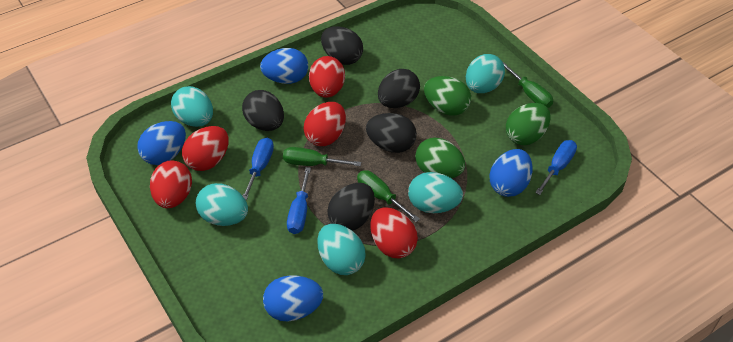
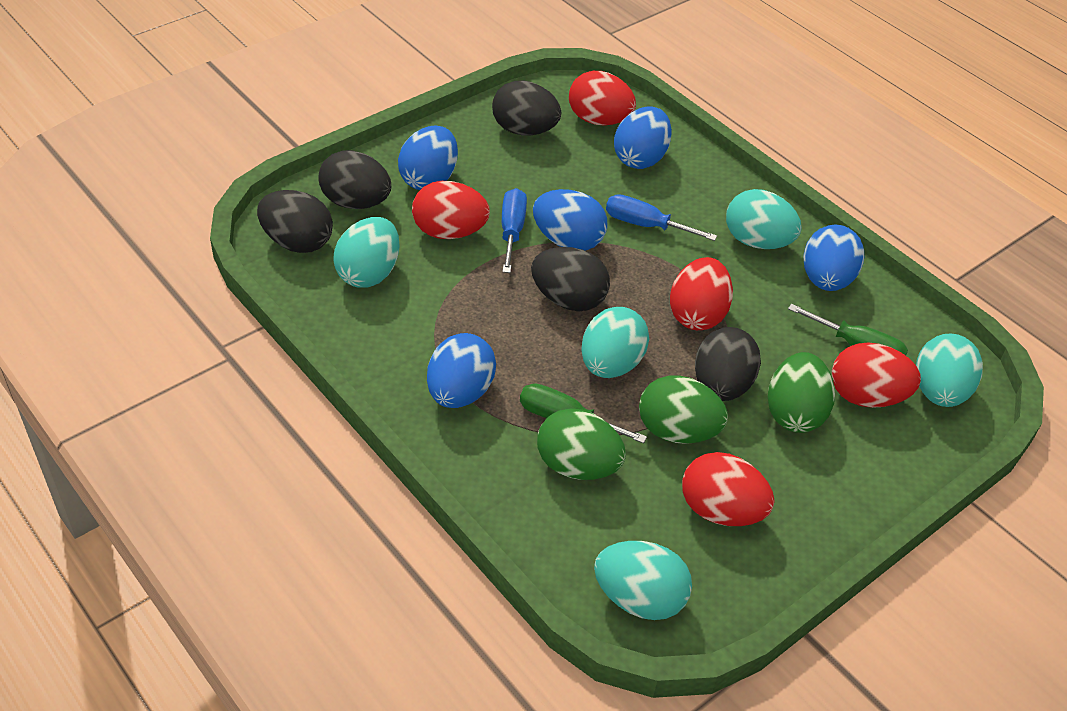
blue egg: [137,121,186,165] [260,48,308,84] [263,275,323,322] [489,149,533,197] = 4 -> [398,125,458,190] [427,333,496,408] [533,189,607,251] [614,106,672,169] [803,224,864,291] = 5
blue screwdriver: [243,138,274,200] [287,167,311,234] [535,140,577,195] = 3 -> [502,188,527,273] [606,194,717,241] = 2
green screwdriver: [283,147,361,166] [357,170,420,222] [503,62,553,108] = 3 -> [520,383,647,443] [788,304,908,355] = 2

